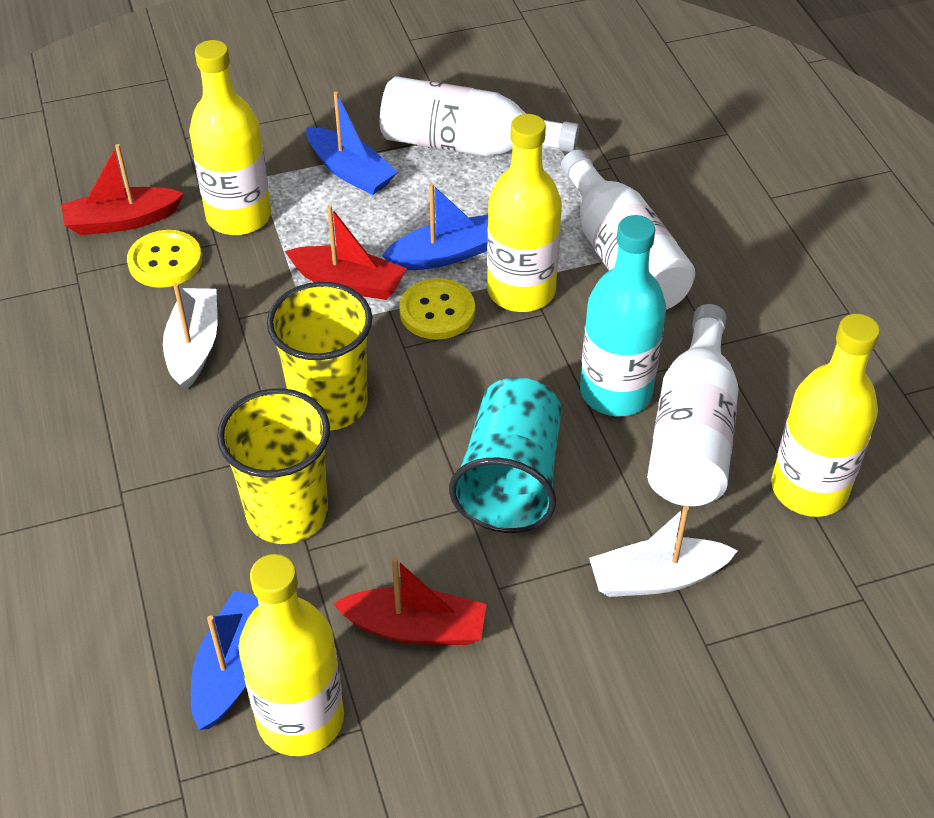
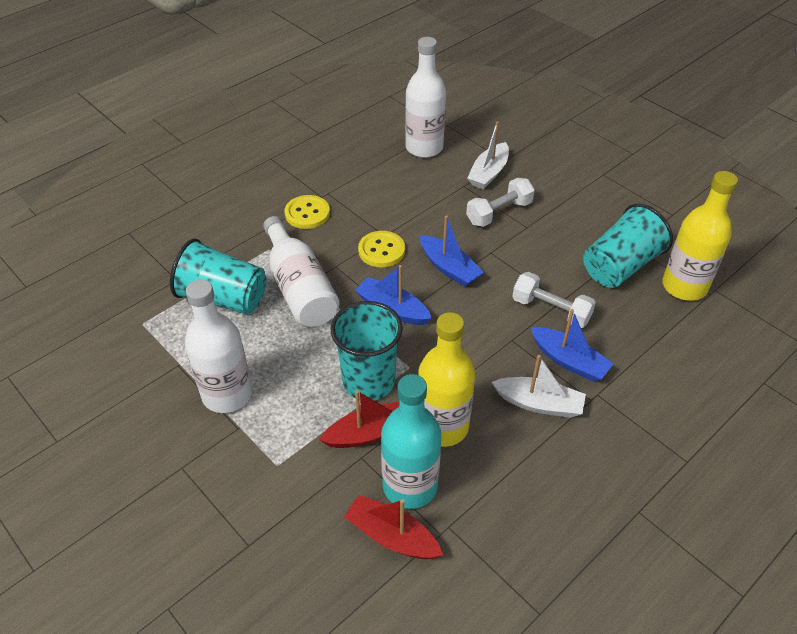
red boat: [62,144,184,235] [285,205,407,300] [333,557,486,645] = 3 -> [319,390,400,448] [344,495,443,559] = 2
turquoise cup: [449,377,562,533] = 1 -> [170,239,266,315] [331,301,403,400] [583,204,673,288] = 3
white dumbbell: none = 0 -> [466,178,535,227] [512,272,596,328] = 2
yellow bottle: [189,40,271,235] [239,554,344,756] [487,114,562,312] [771,314,880,517] = 4 -> [418,312,475,447] [662,171,738,301] = 2
yellow cup: [217,388,330,544] [267,282,372,430] = 2 -> none = 0

